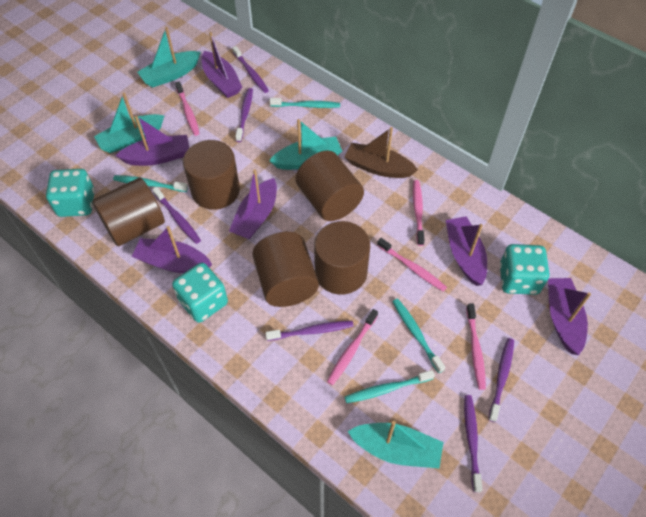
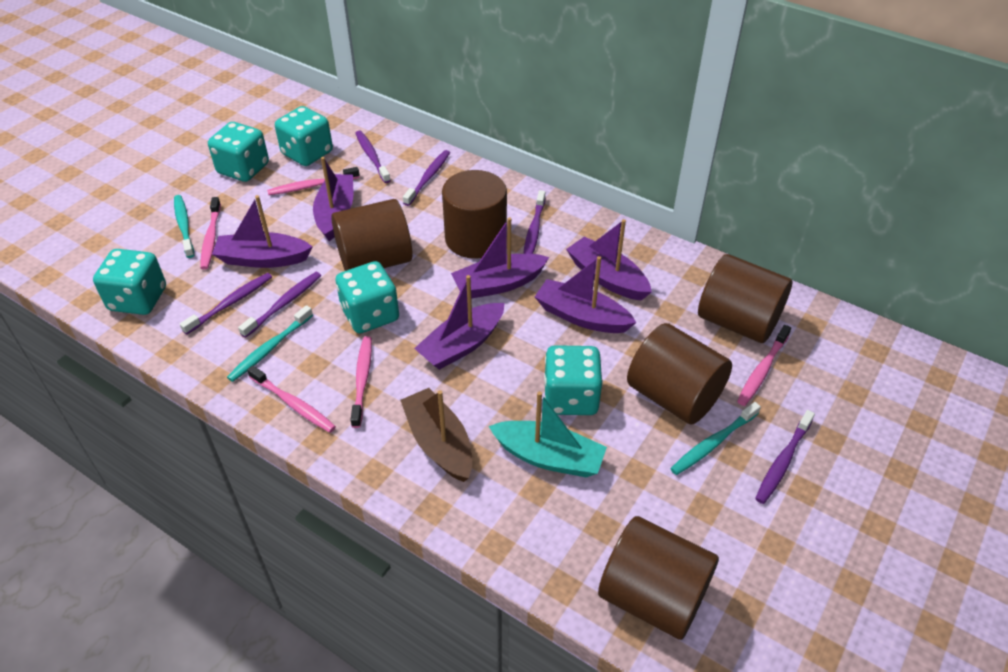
turquoise boat: [94,93,164,153] [137,27,201,88] [269,119,342,170] [347,421,444,468] = 4 -> [489,391,607,477] = 1
turquoise dice: [46,169,95,217] [172,263,228,323] [500,244,549,295] = 3 -> [93,249,166,315] [208,122,269,182] [275,106,333,166] [335,261,399,334] [544,345,603,415] = 5
turquoise toothbrush: [113,175,188,192] [269,98,340,108] [344,370,435,403] [392,298,445,373] = 4 -> [174,195,194,258] [227,305,313,382] [670,402,761,475] = 3

